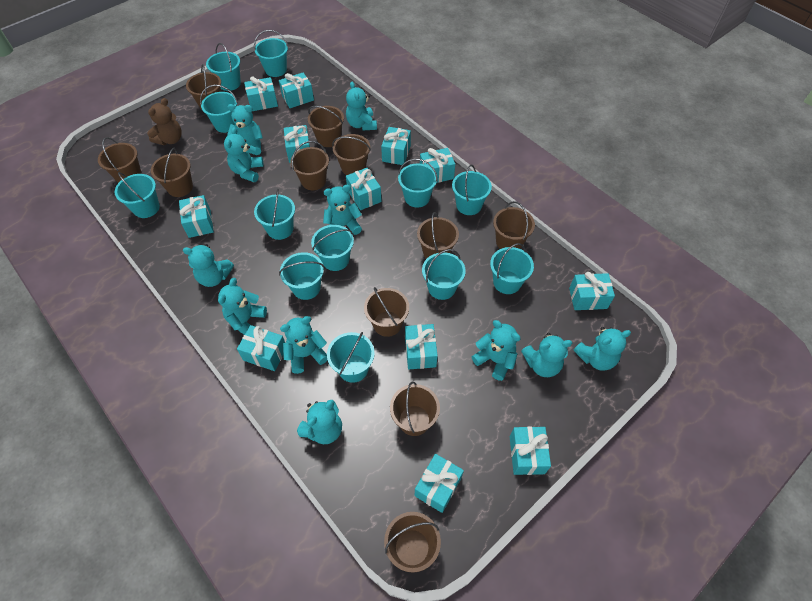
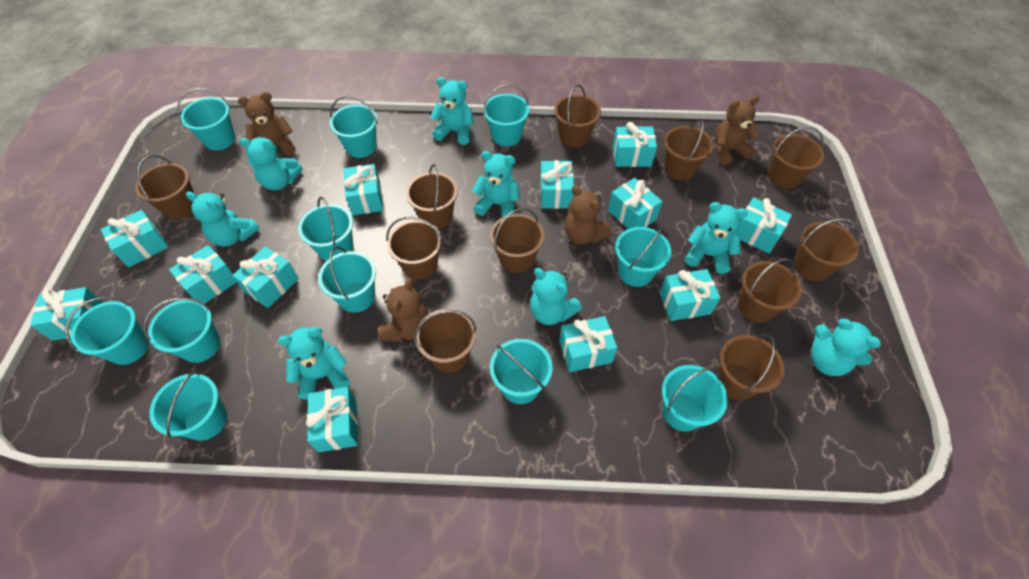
brown teddy bear: [147,98,182,145] = 1 -> [238,92,295,155] [378,278,428,342] [564,186,612,244] [715,96,759,165] = 4
turquoise bucket: [114,172,160,218] [200,85,238,133] [206,43,241,91] [254,30,288,77] [254,189,295,240] [279,252,324,300] [311,225,354,271] [327,332,375,383] [398,159,438,208] [422,249,466,300] [452,165,492,215] [490,243,534,294] = 12 -> [65,297,149,365] [143,297,221,363] [149,371,227,441] [177,88,235,150] [298,197,353,261] [318,247,376,313] [330,96,378,158] [483,84,530,146] [490,339,553,404] [615,226,671,287] [662,365,728,432] = 11
turquoise teddy bear: [183,244,234,287] [218,278,267,335] [224,127,263,182] [227,104,263,155] [280,316,327,374] [297,400,342,444] [323,185,362,235] [346,82,377,130] [472,320,521,381] [521,333,572,377] [573,327,631,371] = 11 -> [186,191,260,246] [239,137,303,191] [278,327,350,400] [430,77,474,145] [472,151,520,217] [530,268,582,325] [685,202,748,274] [811,319,881,376] = 8

